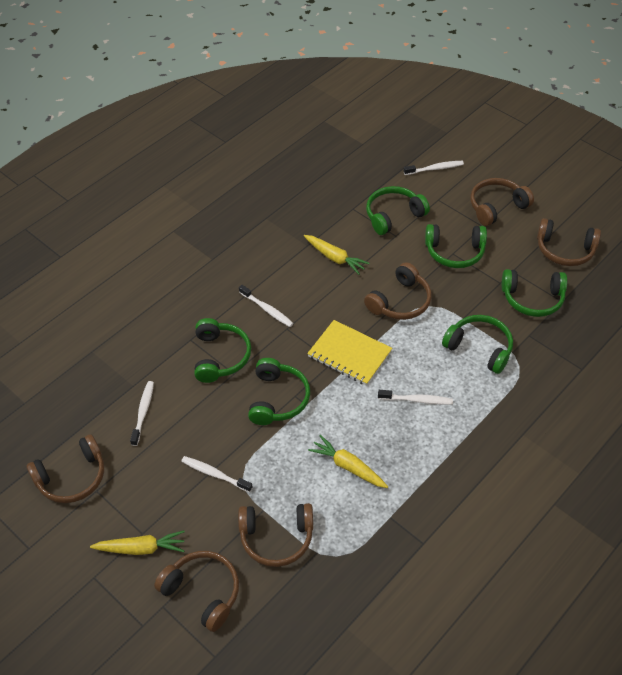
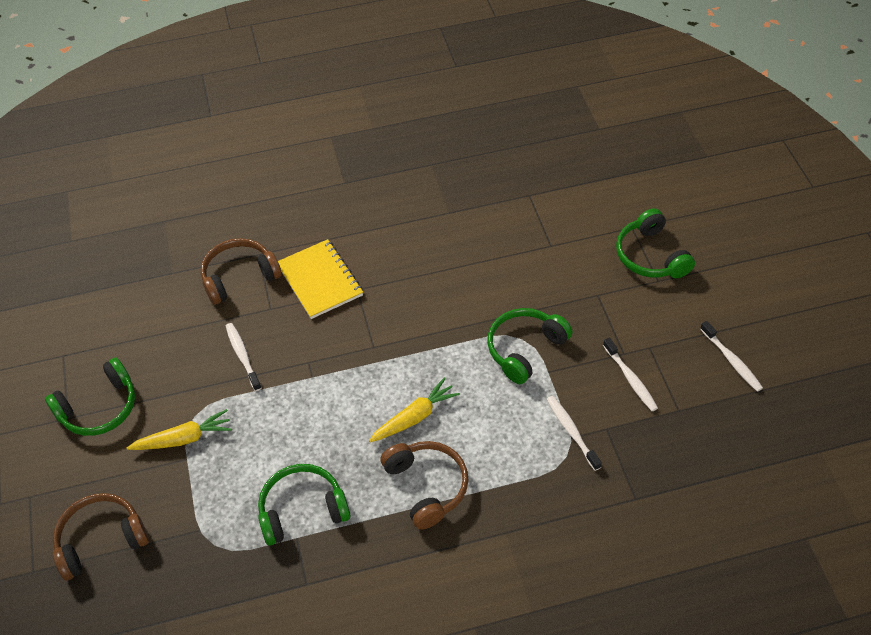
brown headphones: [26,434,104,503] [154,551,239,632] [238,503,313,567] [364,262,431,320] [470,178,534,226] [537,218,601,266] = 6 -> [53,493,149,581] [201,238,282,305] [381,441,469,530] = 3
green headphones: [194,318,251,383] [248,358,310,425] [366,186,430,235] [425,224,487,268] [442,315,513,374] [502,269,567,317] = 6 -> [45,358,135,436] [258,464,350,546] [487,308,573,384] [616,208,695,278] = 4
white toothbrush: [130,381,154,446] [181,456,253,492] [239,285,294,327] [378,390,453,405] [404,161,464,175] = 5 -> [226,323,262,391] [547,396,602,471] [603,338,658,411] [700,321,763,392] = 4
yellow carrot: [90,531,185,555] [304,235,370,275] [308,435,388,488] = 3 -> [127,409,232,450] [369,378,460,442] = 2

